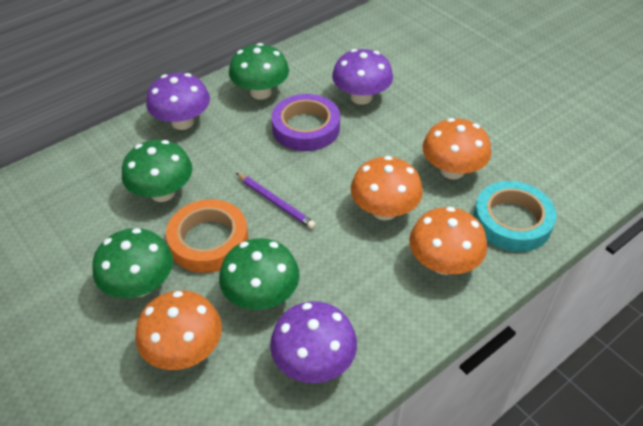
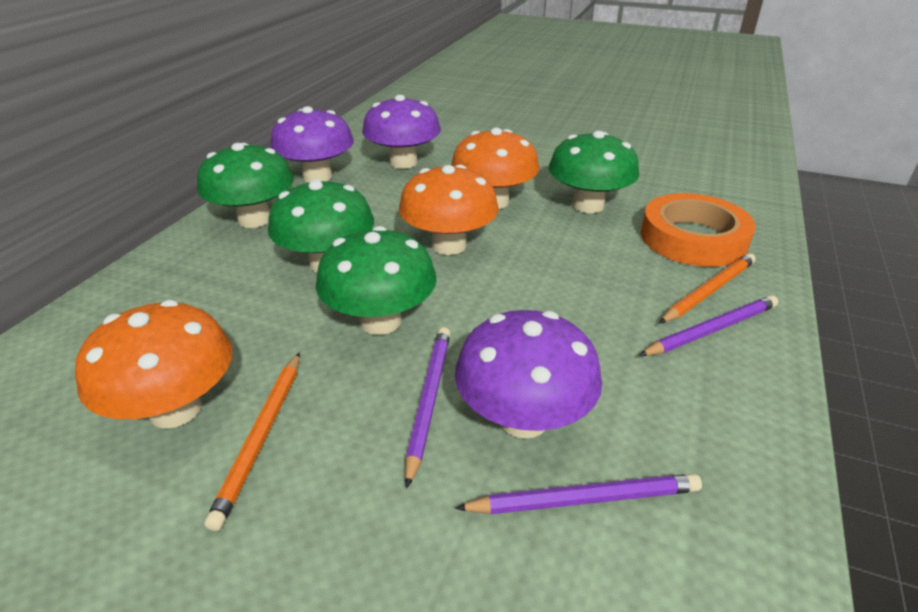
orange mushroom: [135,290,222,370] [351,156,423,221] [409,207,487,275] [422,118,491,180] = 4 -> [75,300,233,429] [399,164,499,255] [451,128,539,209] = 3
orange pencil: none = 0 -> [205,353,300,531] [659,253,756,324] = 2
purple pencil: [236,173,316,229] = 1 -> [405,327,451,488] [455,474,702,514] [639,295,778,356] = 3
purple tape: [271,94,340,151] = 1 -> none = 0
turquoise tape: [473,181,557,252] = 1 -> none = 0

